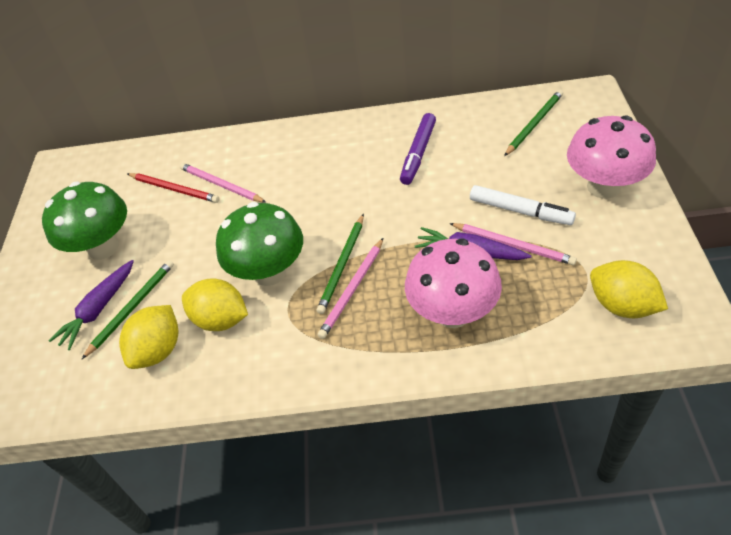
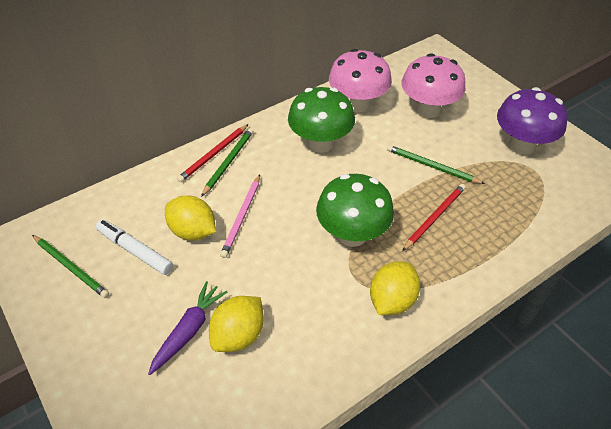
pink pencil: [180,163,267,203] [318,238,383,339] [449,223,577,265] = 3 -> [220,175,260,258] = 1
purple carrot: [48,260,134,350] [415,227,532,260] = 2 -> [148,281,227,375] = 1
purple marker: [400,113,436,185] = 1 -> none = 0
purple mushroom: none = 0 -> [497,87,568,155] = 1
red pencil: [128,173,220,203] = 1 -> [177,124,248,182] [402,184,466,251] = 2

